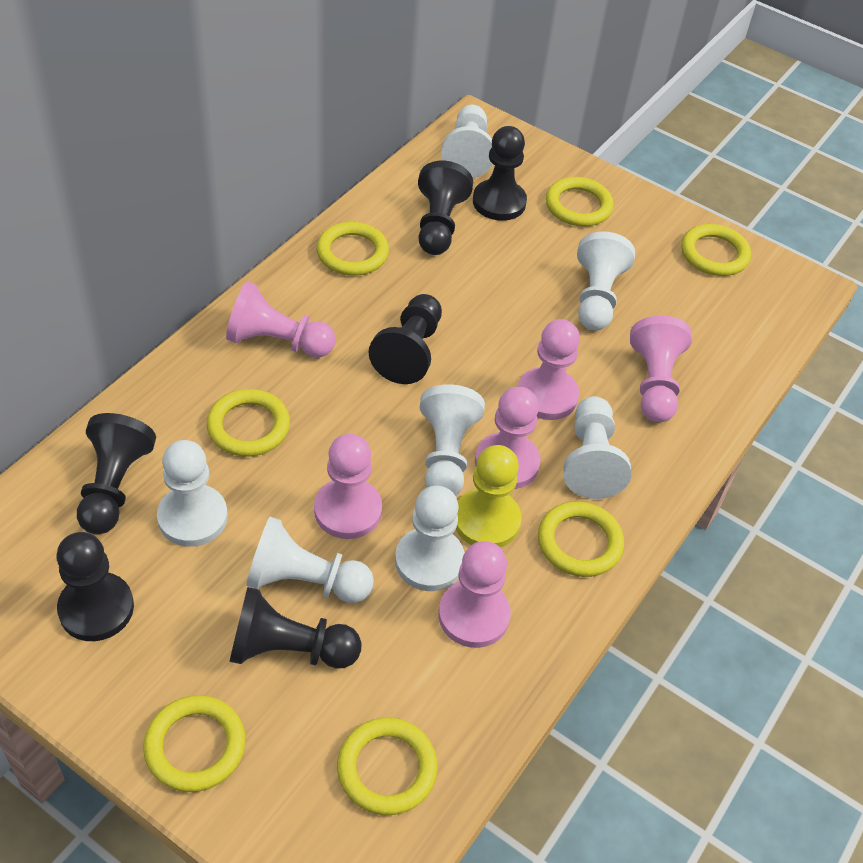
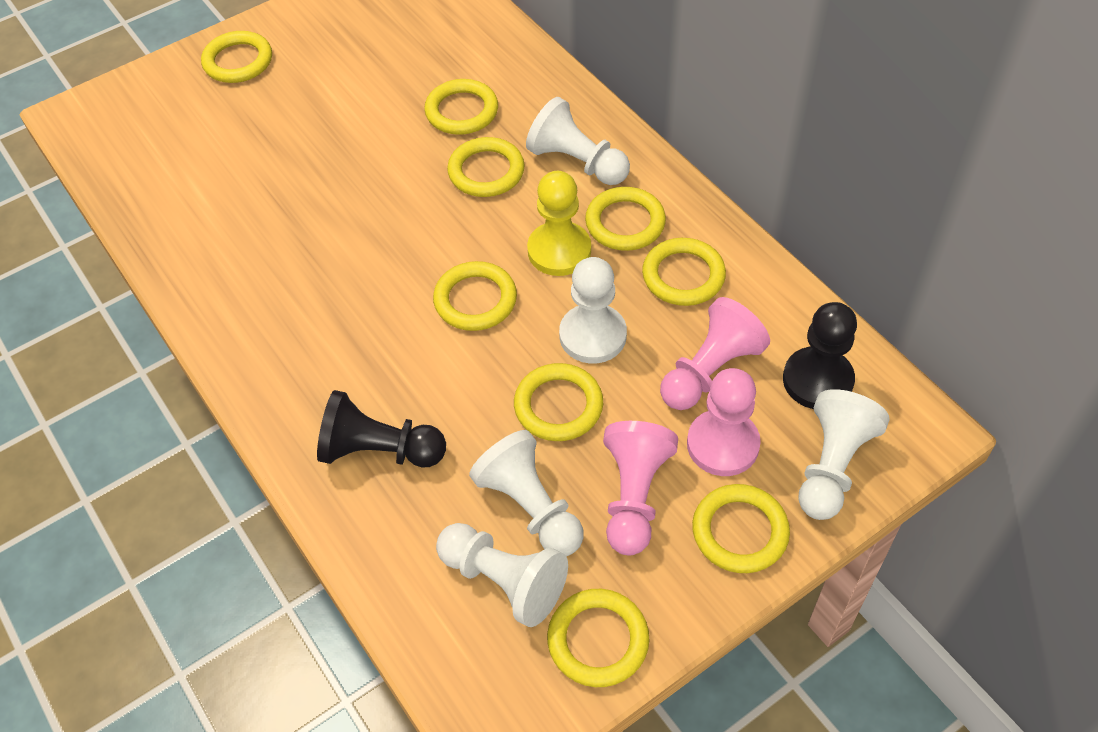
black pawn: [56,532,134,641] [77,413,156,534] [229,587,362,669] [369,294,442,384] [418,161,473,255] [473,126,527,221] = 6 -> [317,390,446,468] [783,302,857,409] = 2
pink pawn: [226,282,336,358] [314,434,382,539] [439,541,511,648] [475,387,541,489] [518,319,580,420] [630,316,692,422] = 6 -> [603,421,678,555] [660,297,770,410] [687,368,761,476] = 3
white pawn: [157,440,228,547] [246,517,374,603] [395,486,465,591] [420,384,485,496] [441,105,493,178] [564,396,631,499] [577,232,635,330] = 7 -> [436,523,568,627] [469,430,584,556] [526,97,630,185] [559,257,627,363] [798,389,890,520] = 5
yellow ring: [143,695,246,792] [207,389,290,457] [316,222,389,276] [337,717,438,815] [538,501,624,577] [546,177,614,227] [681,224,751,276] = 7 -> [201,31,272,83] [424,79,498,135] [433,261,517,331] [447,137,525,197] [514,363,603,441] [547,589,649,687] [585,187,666,251] [642,238,726,306] [692,484,790,573] = 9

